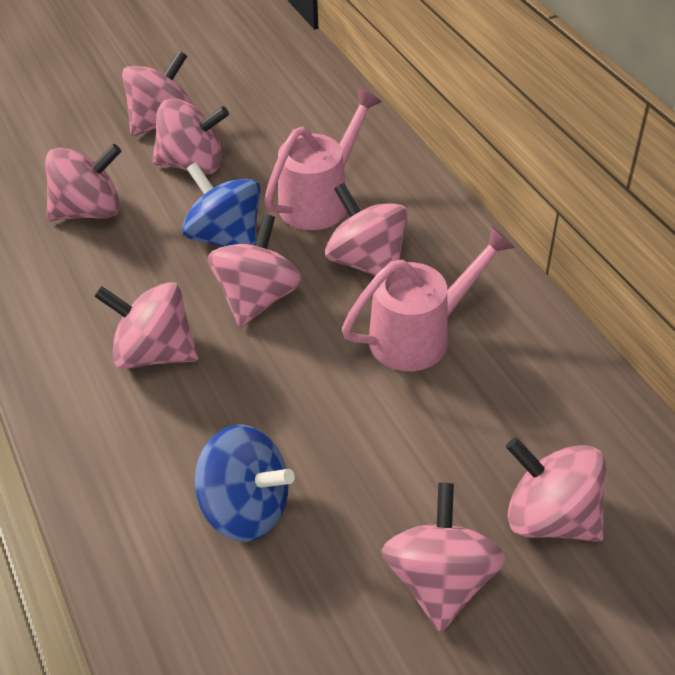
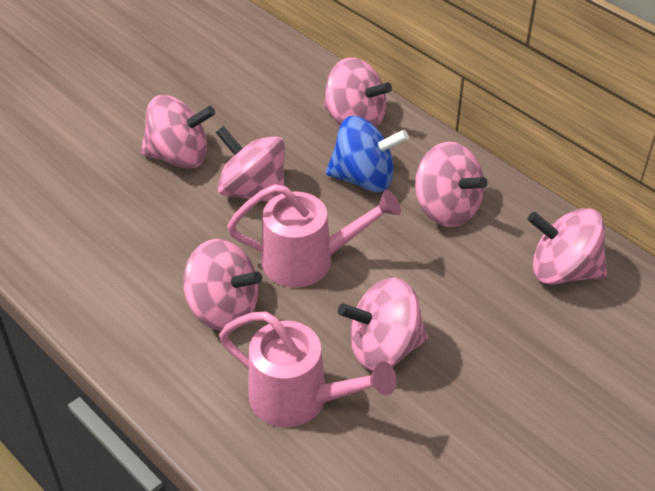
blue spinning top: [182,162,261,247] [195,424,295,542] = 2 -> [326,116,409,192] = 1
pink spinning top: [45,144,122,221] [94,282,199,369] [122,51,192,136] [152,98,229,175] [208,214,302,327] [325,183,408,276] [381,483,506,632] [506,437,606,542] = 8 -> [141,95,215,169] [183,239,262,331] [216,126,285,203] [324,58,392,128] [338,278,428,371] [415,142,487,227] [527,208,607,285] = 7

